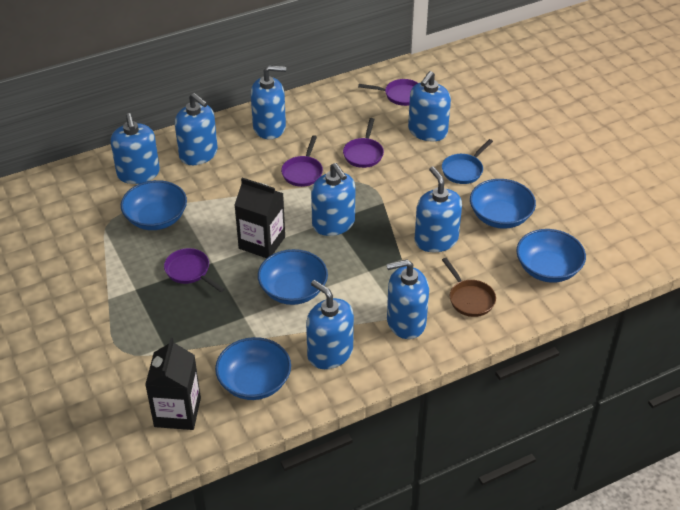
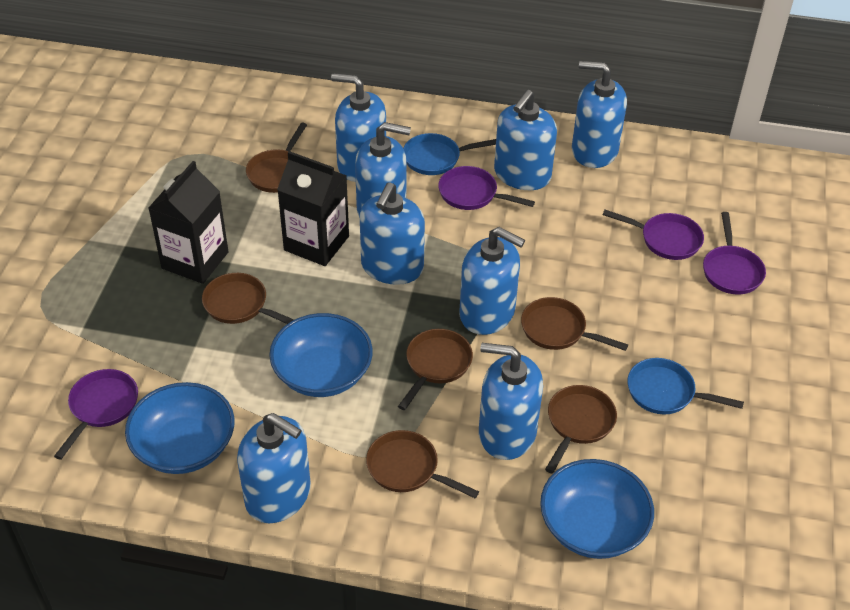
blue bowl: [121,180,187,230] [215,337,291,400] [258,249,328,305] [470,179,536,229] [516,229,586,283] = 5 -> [125,382,235,474] [269,313,373,397] [540,459,654,559] = 3
blue pan: [442,139,493,184] = 1 -> [403,133,496,175] [627,358,744,414] = 2
brown pan: [442,258,496,317] = 1 -> [202,273,294,324] [246,122,307,193] [366,430,479,498] [398,329,473,410] [521,297,628,351] [545,385,617,474] = 6

